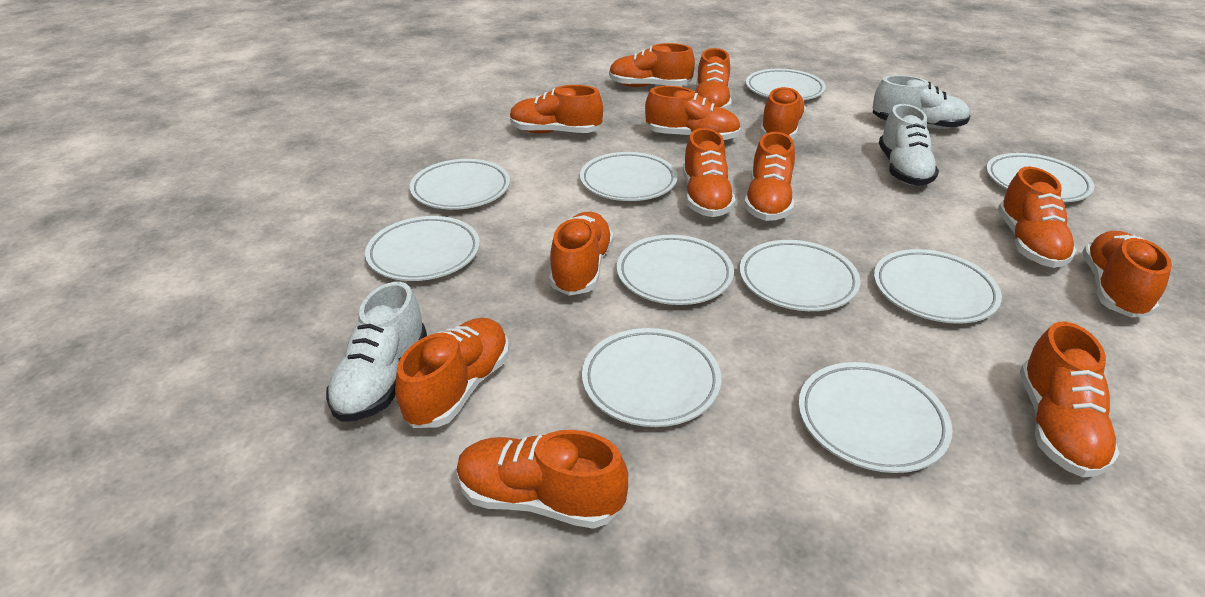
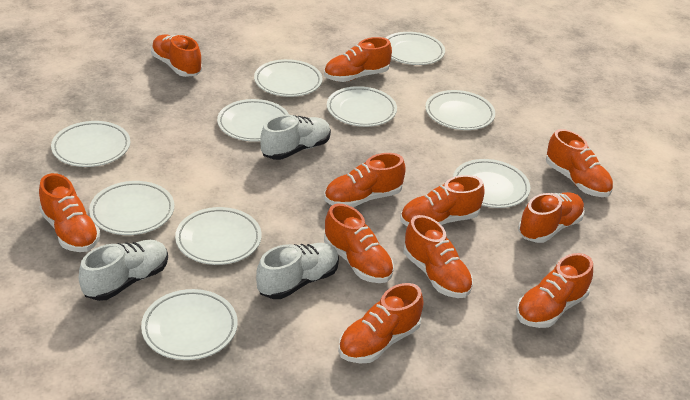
orange shoe: [395,318,509,428] [456,430,628,529] [510,85,603,133] [549,212,613,296] [609,43,695,87] [645,86,741,141] [683,128,736,217] [695,48,732,110] [744,132,795,221] [760,86,806,139] [998,166,1077,268] [1020,322,1120,477] [1082,231,1172,318] = 13 -> [39,173,100,252] [151,34,202,77] [324,37,392,82] [324,153,406,207] [324,204,394,283] [338,283,423,363] [400,175,485,226] [404,215,473,298] [516,253,593,328] [518,192,585,243] [546,129,613,197] = 11

